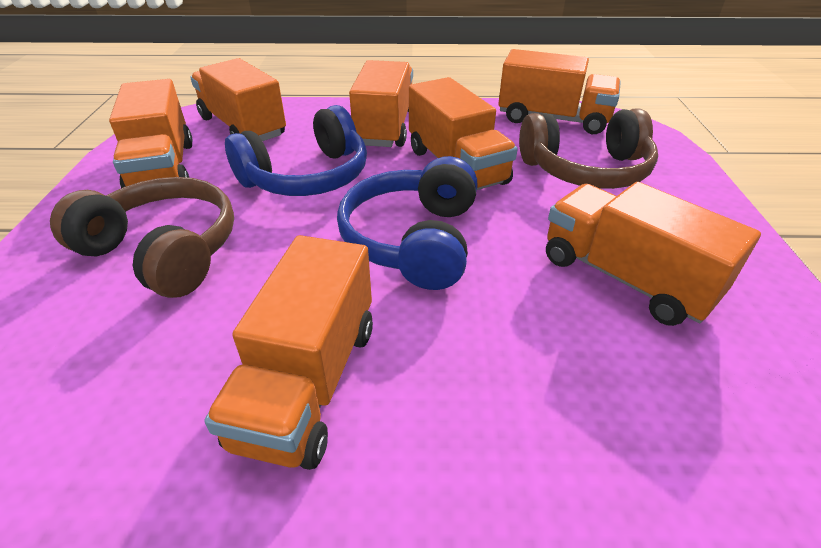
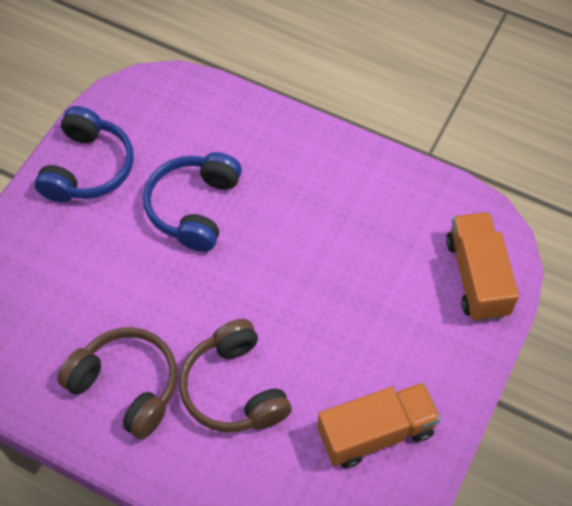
orange truck: [109,79,193,188] [190,58,286,141] [204,235,373,470] [349,60,413,147] [409,77,518,190] [498,49,621,134] [546,182,761,326] = 7 -> [317,382,441,468] [446,212,519,321] = 2

